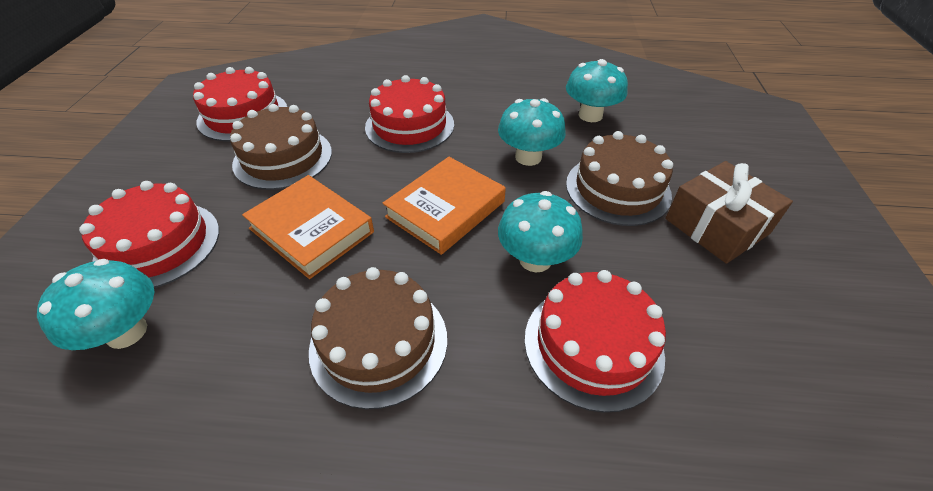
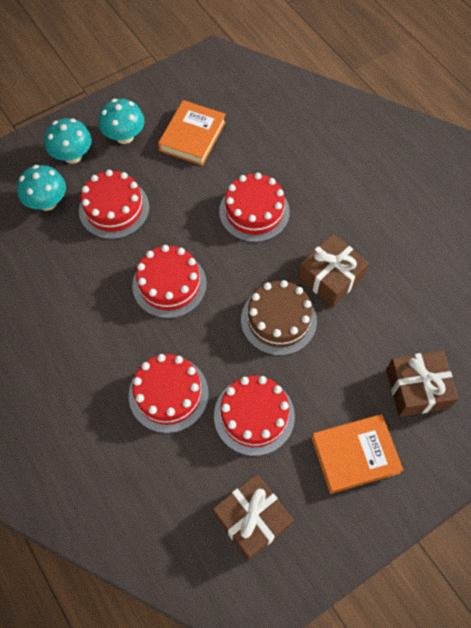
brown cake: [230,104,332,190] [309,267,447,409] [566,131,673,226] = 3 -> [241,280,317,356] = 1
brown gift: [666,161,793,264] = 1 -> [213,474,293,560] [298,234,369,307] [386,350,459,417] = 3
red cake: [79,181,219,288] [193,67,287,141] [365,75,454,153] [524,270,666,413] = 4 -> [79,170,149,239] [129,354,209,433] [132,245,207,319] [214,376,295,456] [219,173,290,242] = 5
turquoise mushroom: [37,259,154,350] [498,98,566,166] [498,191,583,272] [566,59,628,122] = 4 -> [17,165,66,211] [45,118,92,164] [99,99,145,144] = 3

